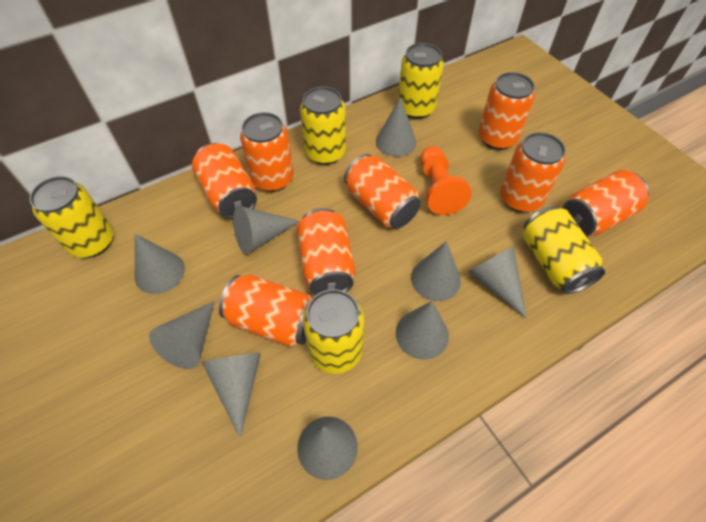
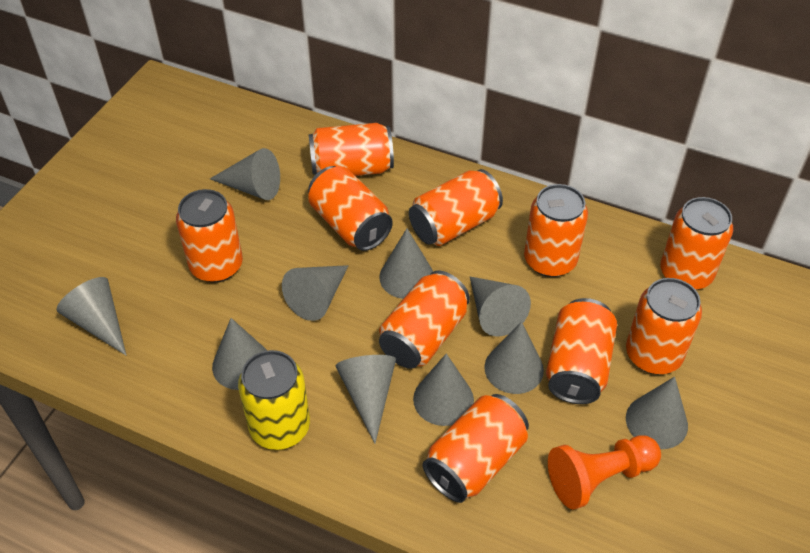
grey cone: [135,234,185,294] [149,301,215,369] [202,353,261,438] [233,206,300,254] [297,417,358,480] [376,97,416,157] [396,301,449,360] [411,241,461,301] [468,246,527,319] = 9 -> [56,277,126,355] [210,148,280,200] [212,318,267,390] [282,265,349,321] [336,355,396,443] [379,229,433,299] [413,353,474,426] [470,277,531,337] [484,322,544,394] [626,377,688,449] = 10
orange can: [192,143,257,219] [219,275,312,347] [240,112,294,192] [297,208,355,295] [344,154,421,228] [478,72,535,150] [500,132,565,212] [562,170,649,237] = 8 -> [176,189,243,283] [308,166,393,251] [309,123,394,176] [379,271,470,369] [409,169,503,246] [423,394,529,503] [524,184,588,277] [546,298,617,404] [626,278,702,374] [660,197,733,290] = 10
yellow can: [29,176,113,258] [300,86,346,165] [303,289,364,374] [398,43,444,119] [523,206,605,294] = 5 -> [238,350,310,450] = 1

